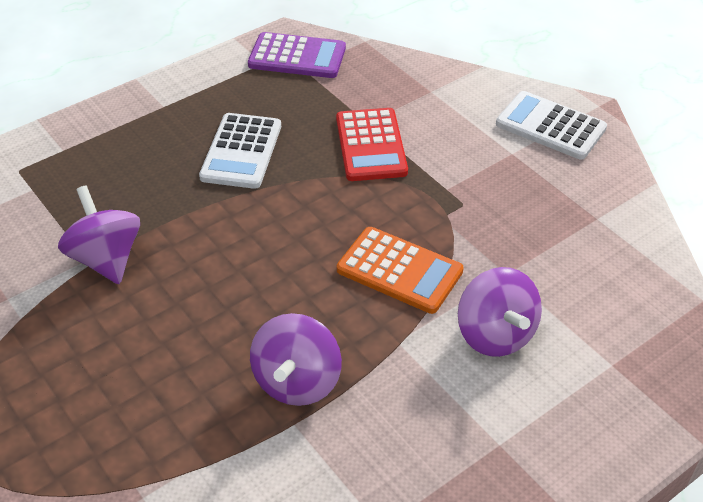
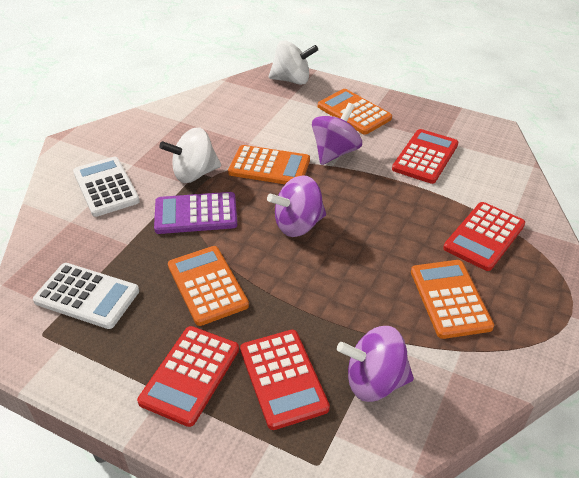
orange calculator: [337,227,464,314] = 1 -> [168,246,249,326] [228,145,310,184] [318,89,392,135] [411,260,494,339] = 4
red calculator: [336,108,408,181] = 1 -> [137,326,239,427] [240,330,330,430] [392,129,458,184] [443,202,525,271] = 4
white spinning top: none = 0 -> [159,127,221,183] [269,40,318,85] = 2

